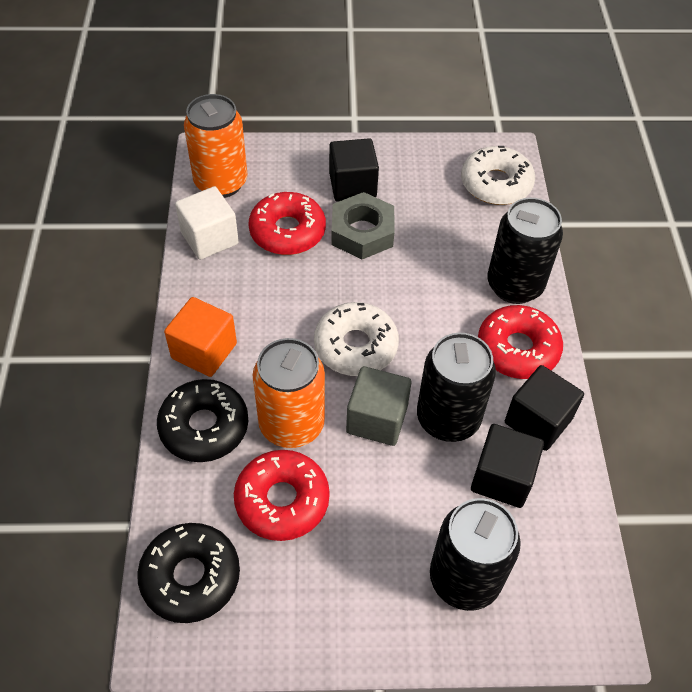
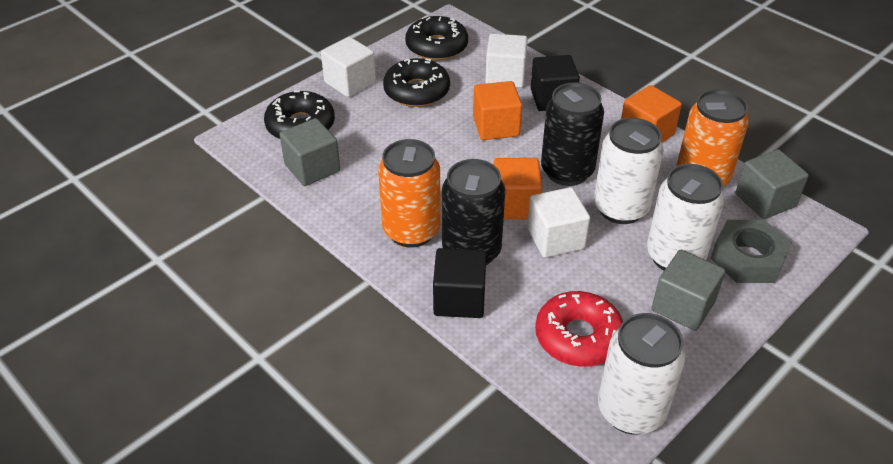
black can: [417,333,496,442] [430,498,521,611] [487,198,563,304] = 3 -> [442,159,505,265] [541,83,604,186] = 2
black cube: [329,138,379,201] [471,424,544,508] [505,365,584,451] = 3 -> [433,248,486,318] [531,55,580,111] = 2
black donut: [137,523,240,623] [157,379,248,462] = 2 -> [264,91,335,139] [383,58,450,107] [405,16,468,61] = 3
grey cube: [346,366,412,446] = 1 -> [280,118,340,186] [652,250,725,331] [736,149,809,219] = 3
orange cube: [164,297,237,377] = 1 -> [473,81,522,140] [494,158,542,219] [621,85,682,142] = 3
red donut: [234,450,330,541] [248,192,326,255] [478,305,563,379] = 3 -> [535,291,623,367] = 1
white can: none = 0 -> [594,118,664,224] [598,313,685,435] [647,164,724,270] = 3
white cube: [175,186,239,260] = 1 -> [321,37,376,97] [485,34,528,88] [527,187,590,258] = 3
white donut: [314,302,399,376] [461,146,535,205] = 2 -> none = 0

